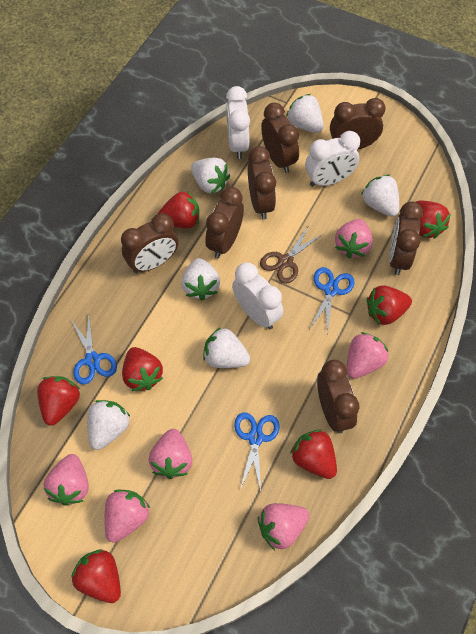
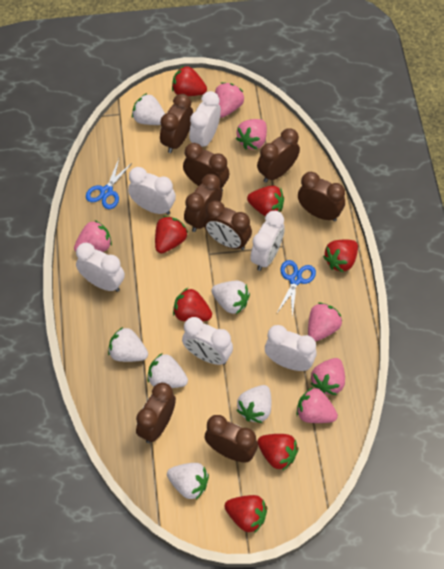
blue scissors: [70,313,117,384] [234,412,280,491] [310,267,355,336] = 3 -> [86,159,133,209] [277,260,316,317] = 2
brown clock: [121,213,178,273] [205,187,244,258] [248,146,276,220] [261,103,299,173] [317,360,359,433] [330,98,385,150] [389,202,423,275] = 7 -> [136,383,176,443] [160,94,193,153] [183,143,230,192] [184,174,222,232] [204,200,252,250] [204,415,258,462] [257,128,300,183] [298,172,345,221] = 8
brown scissors: [260,225,323,284] = 1 -> none = 0
white clock: [226,86,250,159] [232,262,283,329] [305,131,360,187] = 3 -> [76,243,125,292] [128,167,176,215] [182,317,233,365] [189,91,221,147] [251,211,285,271] [265,325,317,371] = 6

